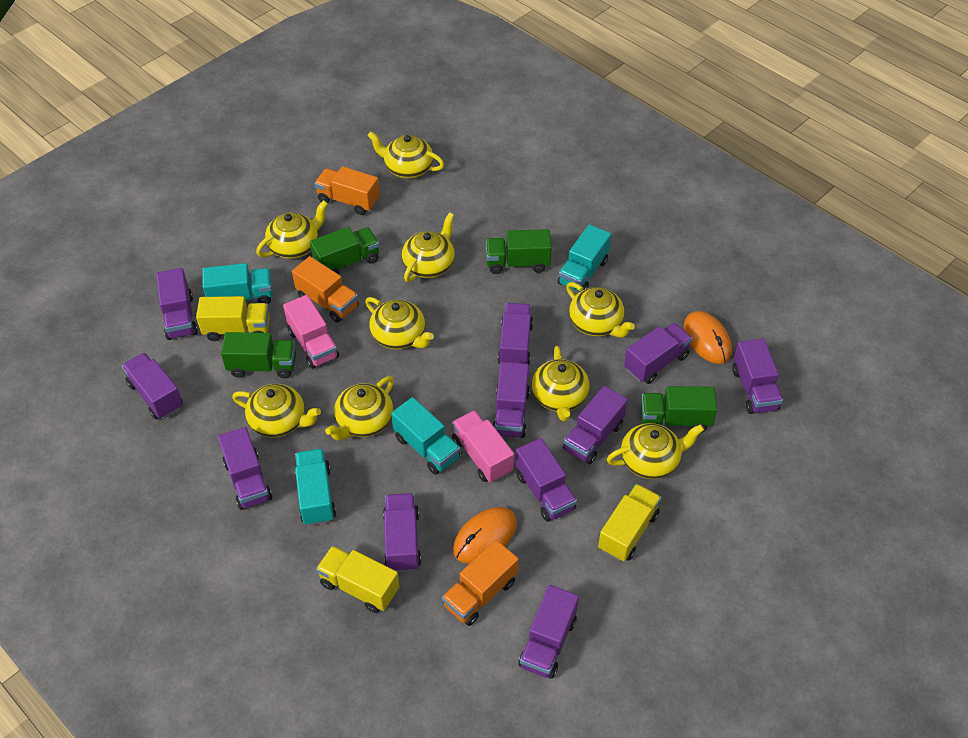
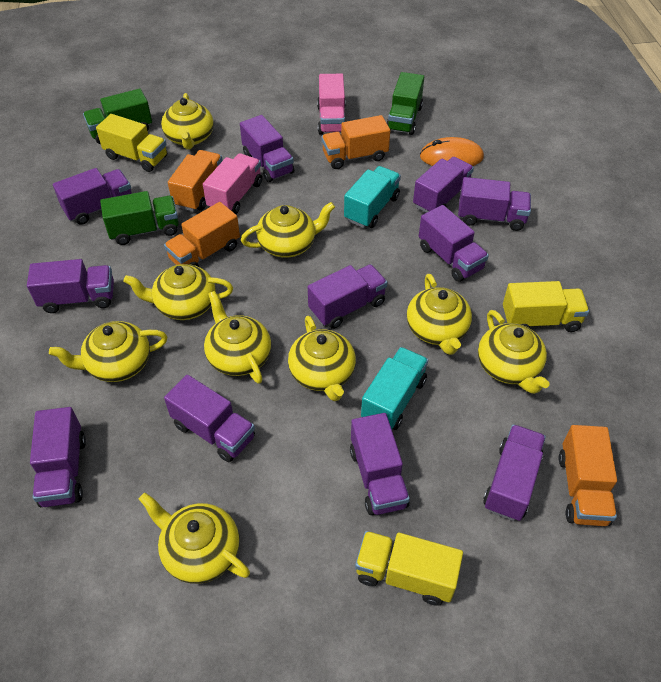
green truck: [221,332,296,378] [310,227,379,274] [486,229,552,274] [641,386,717,433] = 4 -> [83,89,152,144] [100,191,179,245] [386,72,424,135] = 3
orange mouse: [453,507,517,564] [683,311,732,364] = 2 -> [420,137,484,166] = 1
orange truck: [292,256,359,323] [314,166,380,215] [442,540,519,626] = 3 -> [164,202,240,267] [168,150,222,212] [321,115,390,169] [559,425,617,526] = 4
turquoise truck: [202,263,273,304] [295,449,336,526] [391,397,460,475] [558,224,611,292] = 4 -> [344,166,401,228] [361,347,428,430] = 2

